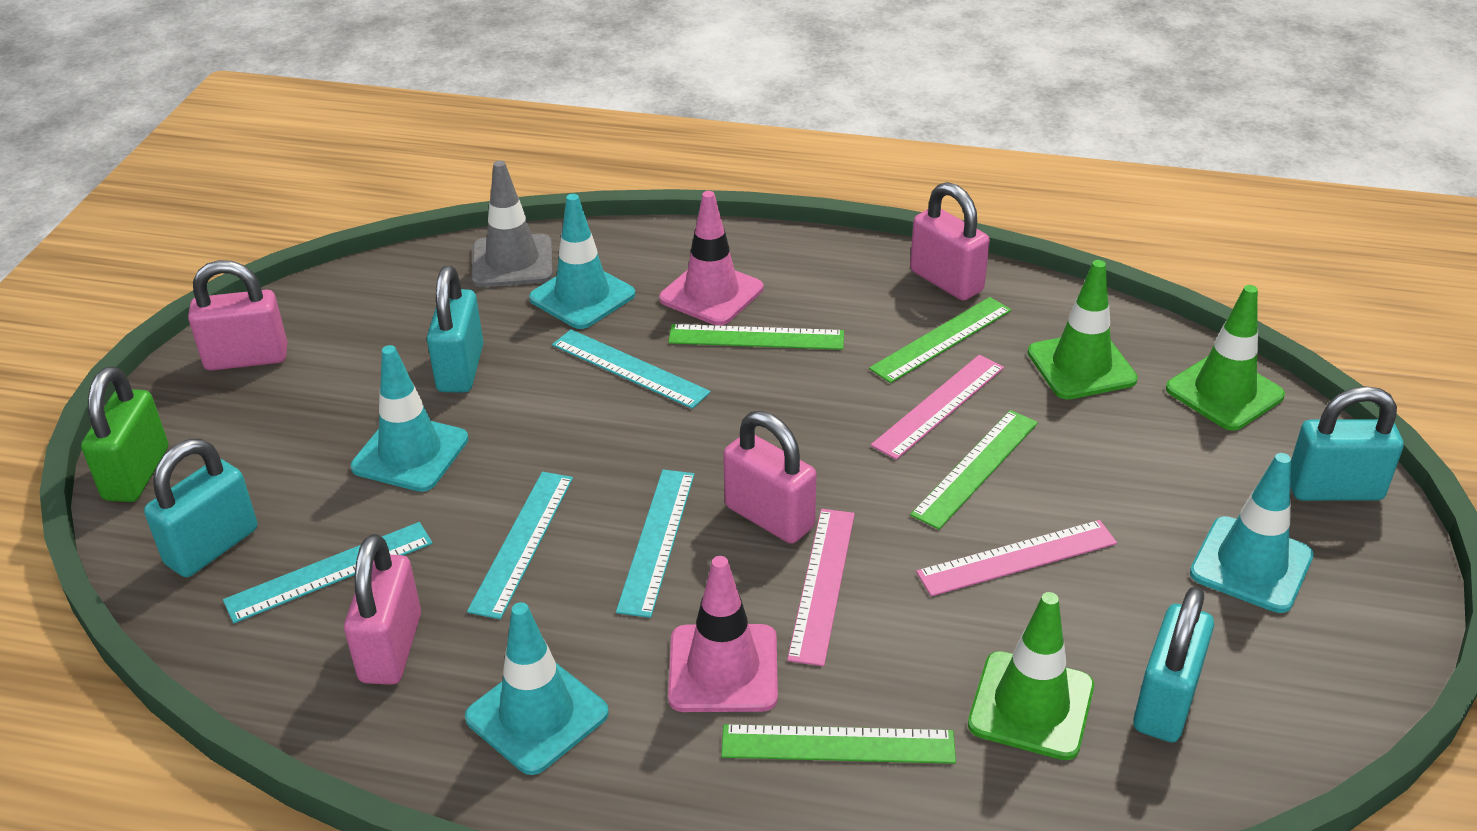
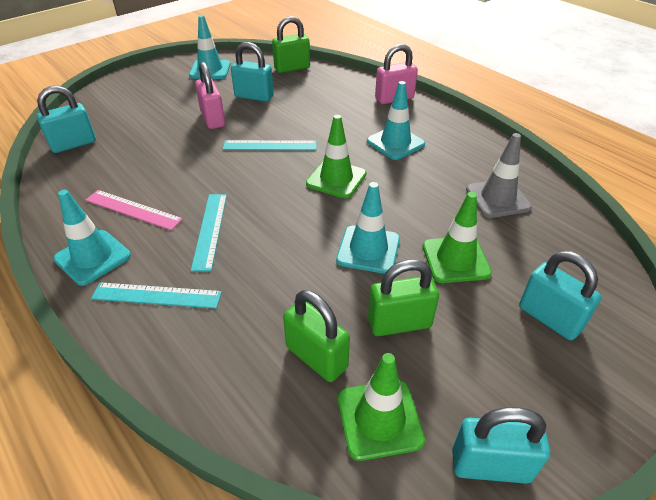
green padlock: [81,367,168,502] = 1 -> [272,16,310,73] [283,290,350,382] [368,259,439,336] = 3
green ruler: [668,324,844,350] [721,724,956,764] [869,297,1011,383] [910,410,1038,530] = 4 -> none = 0
pink padlock: [188,260,287,371] [344,534,421,685] [723,411,817,544] [910,182,990,301] = 4 -> [195,62,225,129] [375,44,418,104] = 2
pink ruler: [787,509,855,666] [871,355,1004,460] [916,520,1117,596] = 3 -> [86,190,183,230] = 1
pink traffic cone: [659,191,763,326] [668,556,778,712] = 2 -> none = 0
turquoise ruler: [223,522,433,623] [467,472,573,619] [552,329,711,409] [616,470,695,618] = 4 -> [91,282,222,309] [191,194,227,271] [223,140,317,150] = 3

